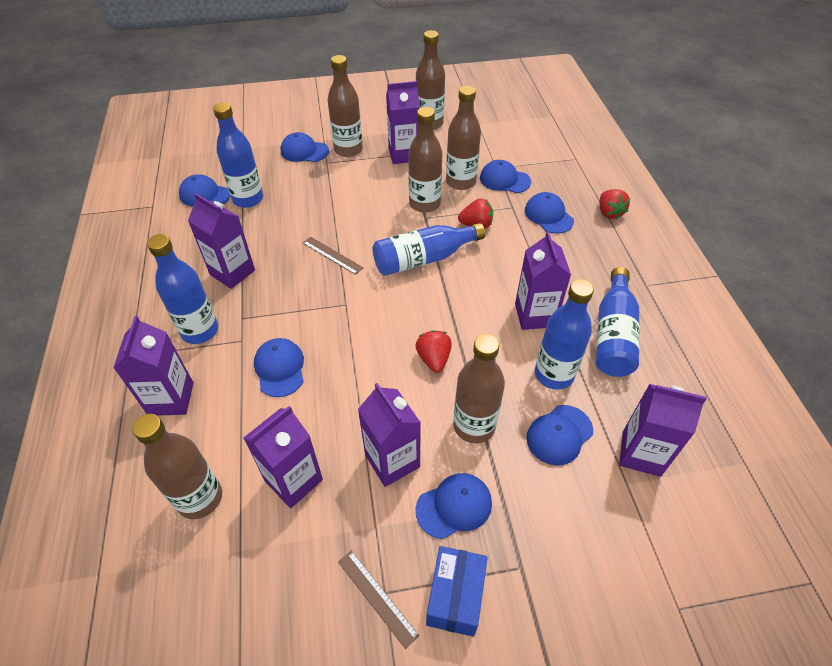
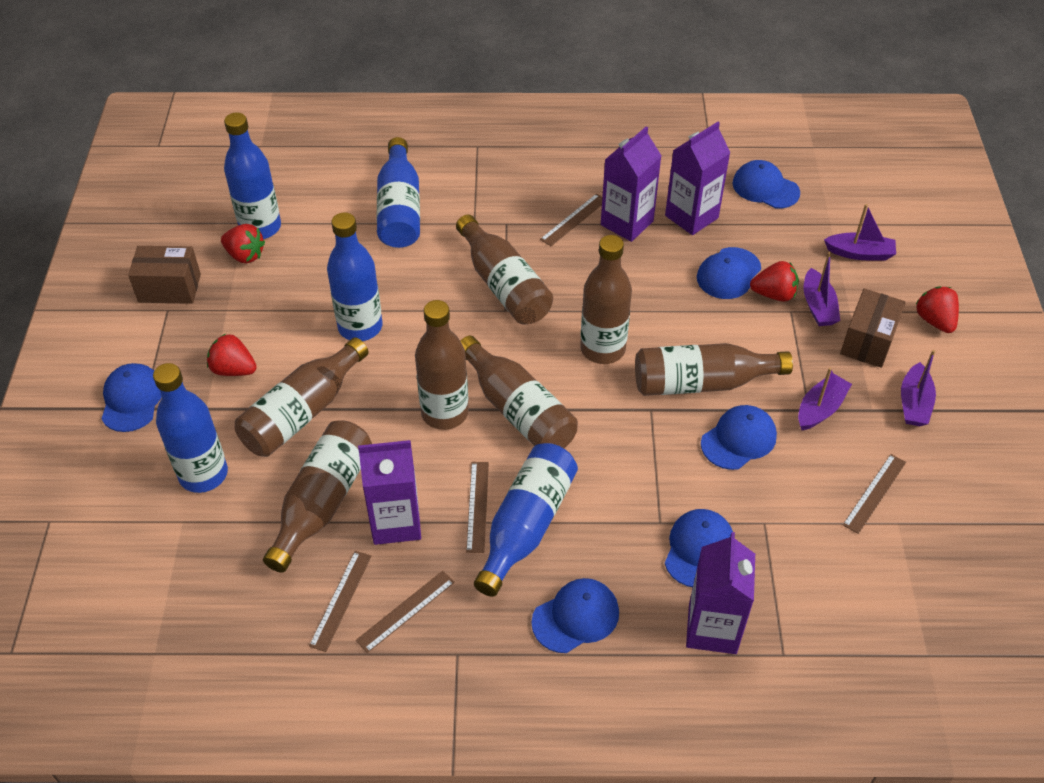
blue box: [426,546,488,637] = 1 -> none = 0
blue cap: [179,174,230,207] [254,338,304,397] [280,132,329,162] [416,473,492,539] [480,160,531,193] [525,192,574,234] [527,405,593,466] = 7 -> [102,363,162,432] [531,578,619,653] [665,509,733,587] [697,247,761,299] [701,405,777,470] [732,160,800,209] = 6
brown bottle: [132,414,222,519] [328,55,363,157] [408,107,443,213] [416,30,445,130] [446,85,481,190] [453,334,505,443] = 6 -> [235,337,369,457] [263,420,372,573] [415,300,469,430] [456,214,553,325] [461,336,578,448] [580,235,632,364] [635,343,793,396] = 7
brown box: none = 0 -> [128,246,201,304] [840,289,906,368] = 2
brown ruler: [303,237,364,275] [338,551,419,649] = 2 -> [309,551,372,652] [356,571,455,653] [466,462,489,553] [540,194,602,246] [843,454,906,534] = 5
purple boat: none = 0 -> [798,368,852,430] [804,252,840,326] [824,204,896,261] [901,350,936,426] = 4
purple carton: [113,316,194,416] [188,193,255,289] [244,406,323,508] [358,383,421,487] [386,81,420,164] [515,231,571,330] [619,384,707,477] = 7 -> [358,440,421,545] [601,126,662,242] [665,122,730,235] [686,532,755,654] = 4
red strawberry: [415,330,452,373] [458,198,493,229] [600,189,630,219] = 3 -> [207,334,257,376] [221,224,265,263] [750,261,799,302] [915,286,959,333] = 4

